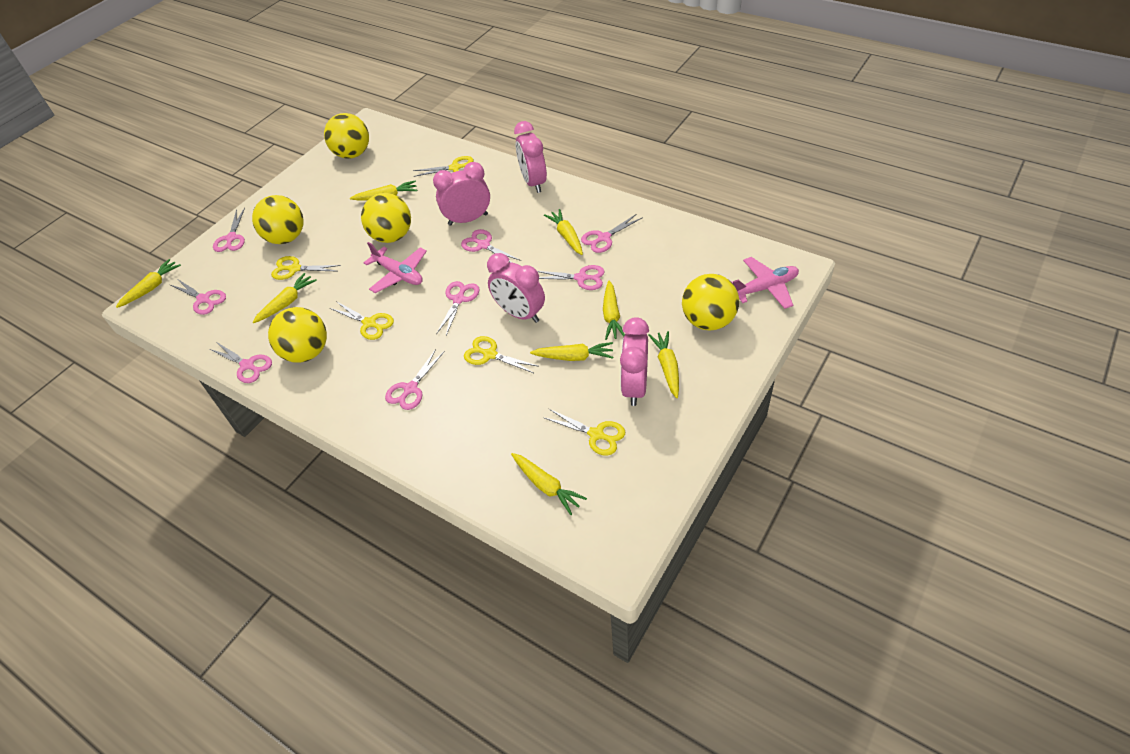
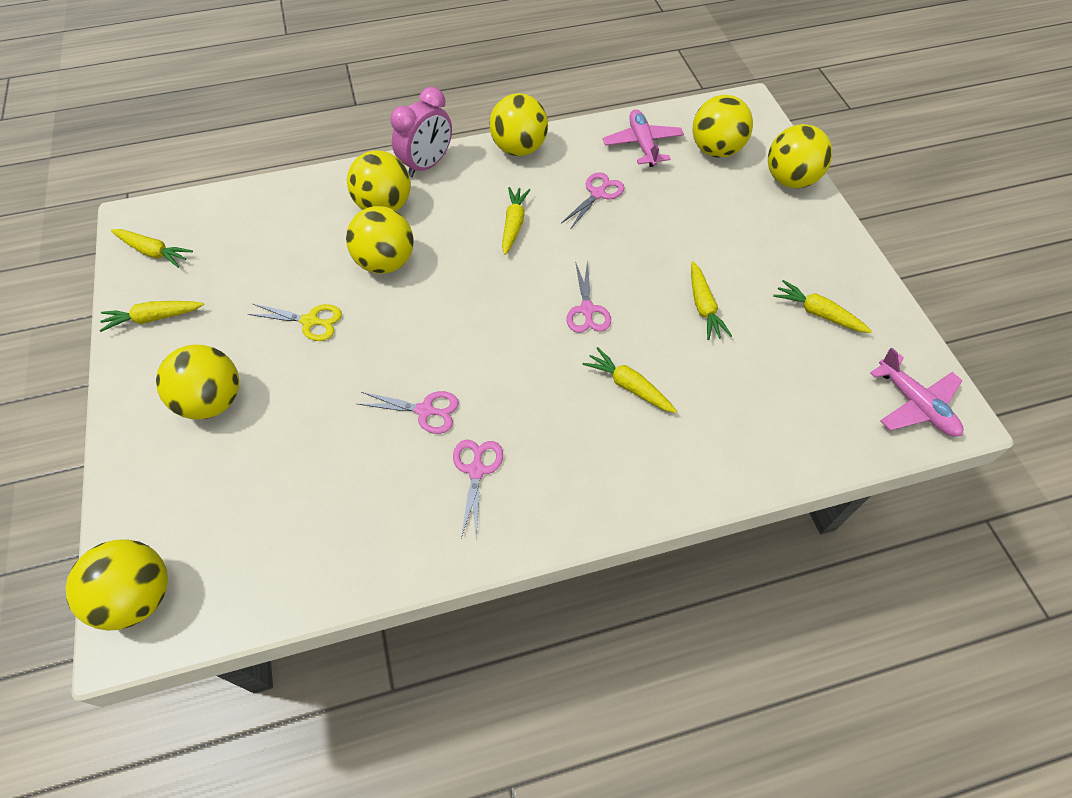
pink clock: [433,162,490,226] [487,253,545,323] [514,121,547,193] [620,317,649,406] = 4 -> [390,87,452,178] = 1
pink scissors: [170,279,226,315] [209,343,272,383] [213,208,245,252] [385,349,445,410] [436,281,480,335] [461,229,521,263] [537,265,605,290] [581,214,643,253] = 8 -> [358,391,459,434] [453,439,503,538] [561,172,624,228] [566,261,611,333] = 4
yellow ball: [252,195,304,244] [268,307,327,363] [324,113,369,159] [361,193,411,243] [682,274,739,331] = 5 -> [66,539,168,631] [156,344,239,420] [346,206,414,274] [347,150,411,211] [489,93,548,156] [693,95,753,158] [768,124,832,188] = 7
yellow carrot: [116,259,181,308] [253,273,317,323] [350,181,417,200] [511,453,587,515] [530,342,613,361] [544,209,583,255] [603,280,625,340] [649,331,679,398] = 8 -> [99,301,204,332] [111,229,193,268] [502,187,531,255] [583,347,677,413] [691,261,732,340] [773,280,872,333] = 6
yellow scissors: [271,256,341,280] [330,301,394,340] [413,156,473,177] [464,336,538,373] [543,409,625,456] = 5 -> [248,304,342,341] = 1

